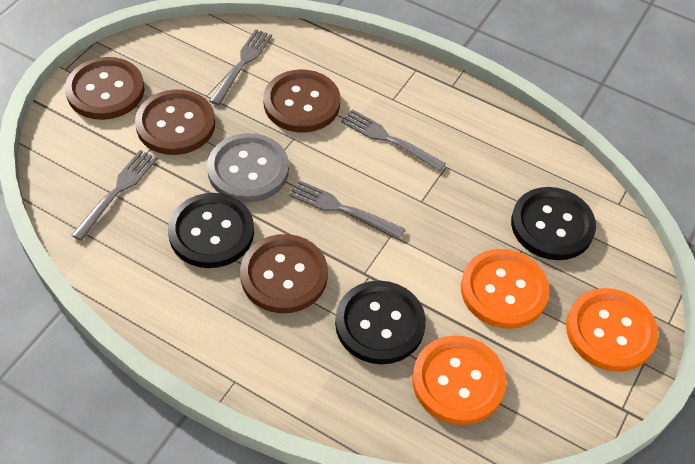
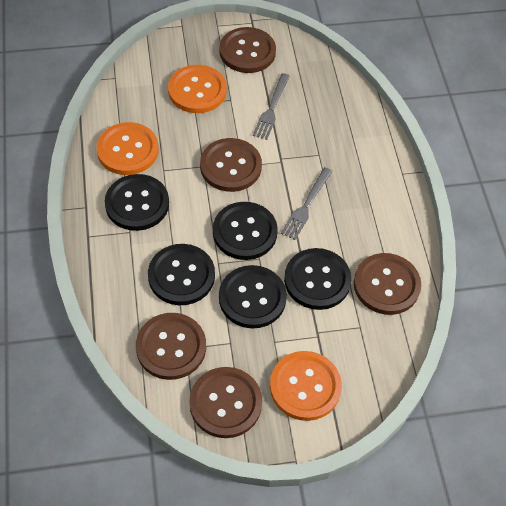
black button: [168,193,254,268] [335,281,426,364] [511,187,596,260] = 3 -> [105,174,169,231] [148,244,215,305] [213,202,278,260] [219,265,287,328] [284,248,352,310] = 5
brown button: [65,57,145,120] [135,89,215,155] [240,234,328,313] [263,69,340,133] = 4 -> [136,313,206,380] [189,367,262,438] [200,138,262,192] [219,27,276,73] [354,253,421,315] = 5
grey button: [207,133,289,203] = 1 -> none = 0
grey fork: [71,150,157,241] [210,29,272,105] [289,180,405,238] [341,109,446,172] = 4 -> [253,73,290,140] [281,167,333,240] = 2

